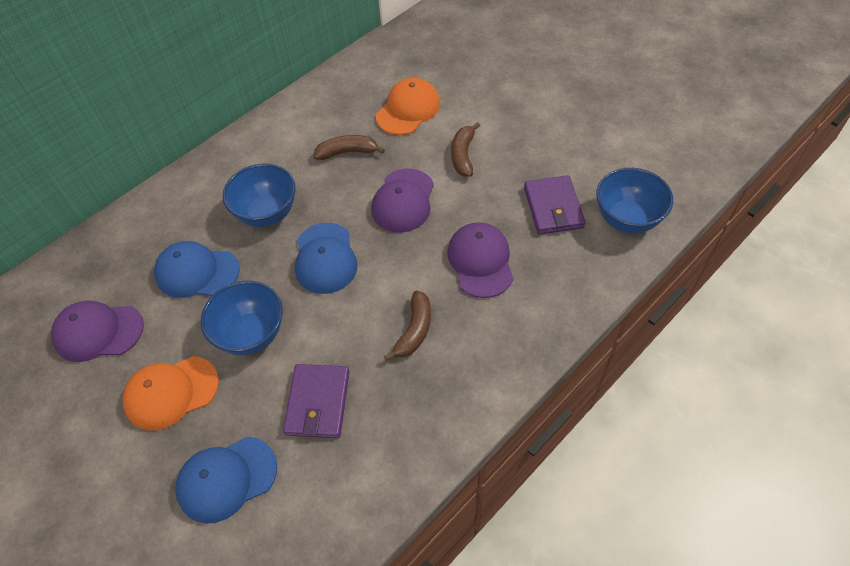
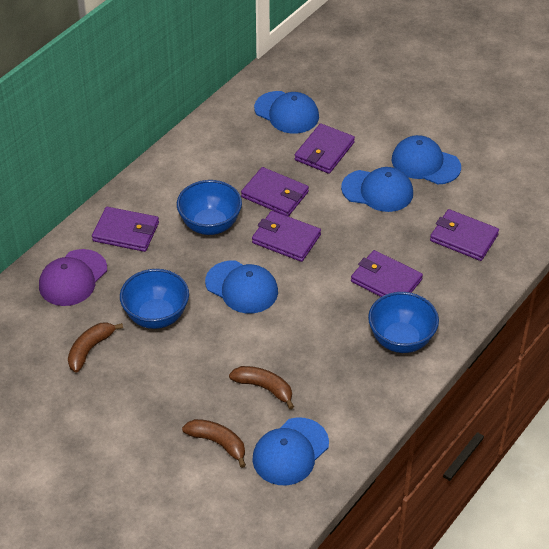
blue cap: [154,241,240,298] [175,437,277,524] [295,223,358,294] = 3 -> [205,260,278,314] [252,417,329,485] [254,91,319,134] [341,167,413,212] [392,135,461,184] = 5
orange cap: [123,356,219,431] [376,77,440,135] = 2 -> none = 0
purple cap: [51,300,144,362] [371,168,434,233] [447,223,513,298] = 3 -> [39,249,107,306] = 1
purple wallet: [283,364,350,438] [524,175,585,234] = 2 -> [92,207,159,252] [241,167,309,216] [252,211,321,262] [295,123,355,174] [351,250,423,297] [430,209,499,261] = 6

